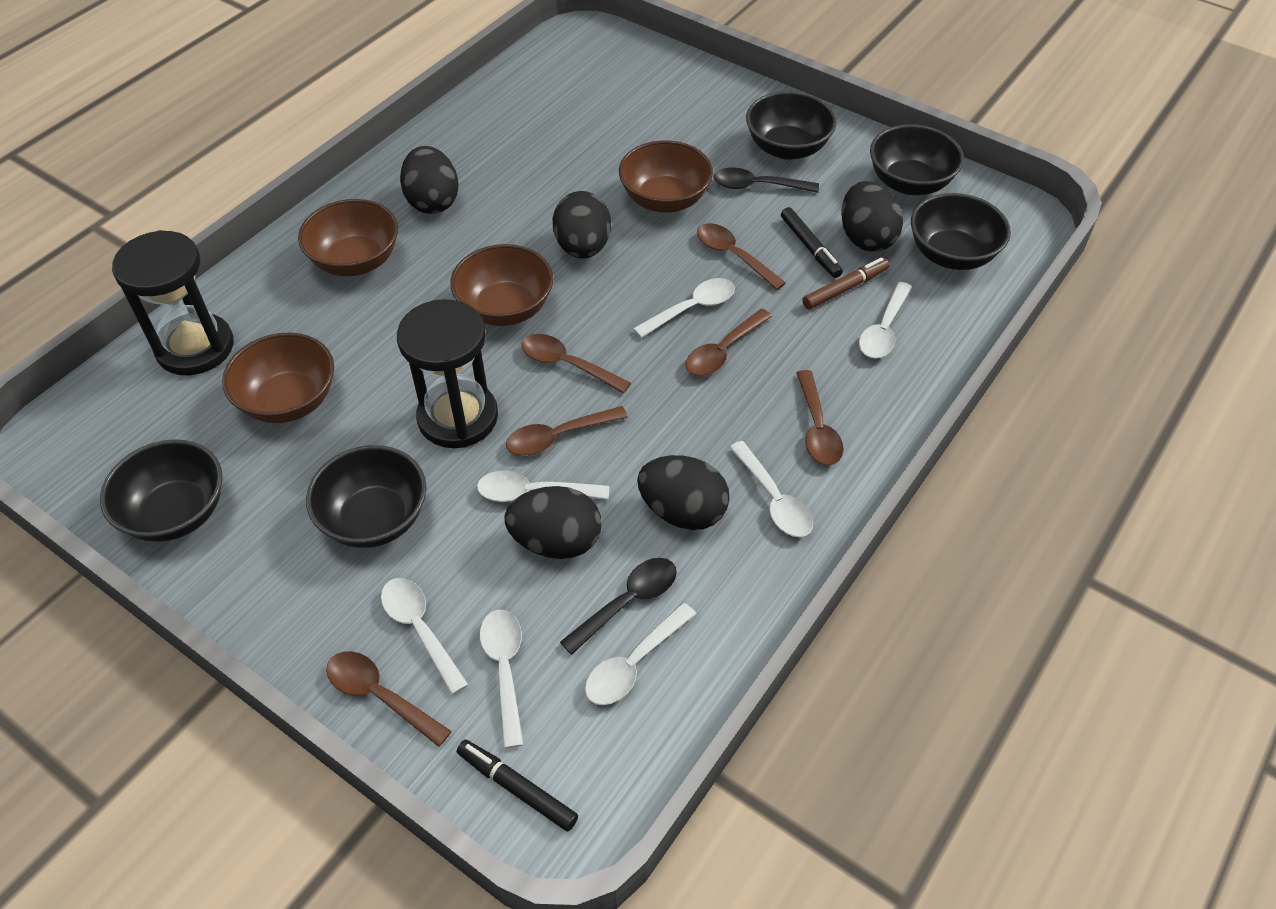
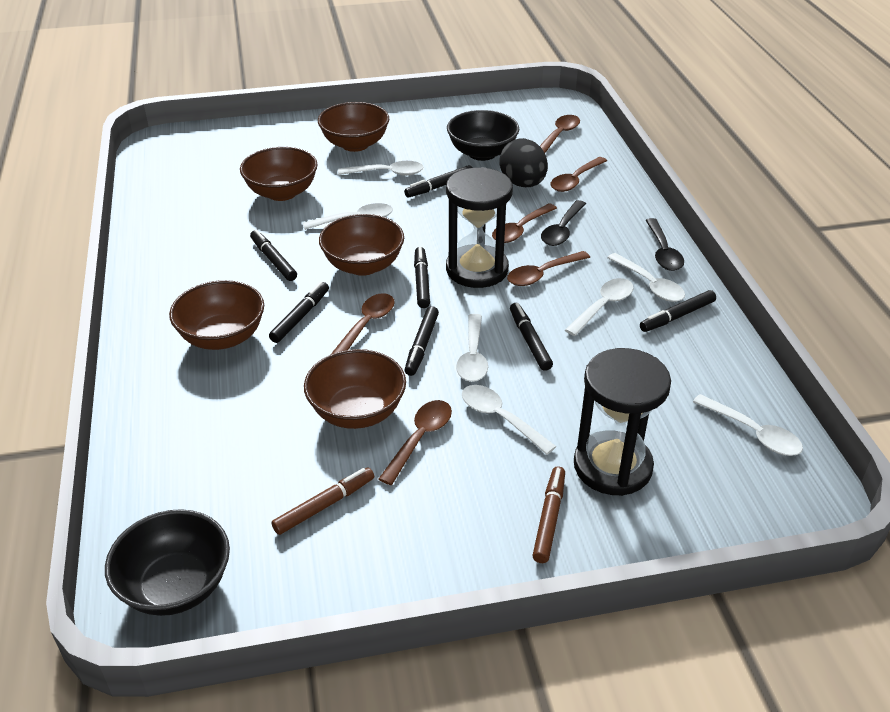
black bowl: [100,439,223,542] [306,445,426,548] [746,91,837,160] [870,124,964,195] [911,193,1011,270] = 5 -> [105,509,230,616] [447,110,519,161] = 2
black egg: [400,146,459,214] [504,486,602,559] [553,191,611,259] [637,455,730,530] [841,181,903,252] = 5 -> [499,138,548,187] = 1
black marker: [457,740,578,831] [781,207,843,278] = 2 -> [250,229,297,281] [269,282,329,343] [404,165,472,198] [405,306,439,376] [414,247,430,308] [510,303,553,371] [640,290,716,332] = 7
brown bowl: [222,333,334,423] [298,199,398,276] [450,244,553,326] [619,140,713,213] = 4 -> [169,280,264,350] [240,147,318,201] [304,349,406,429] [318,102,389,152] [319,214,404,276] = 5
brown marker: [802,257,889,309] = 1 -> [271,467,374,535] [532,466,565,563] = 2

